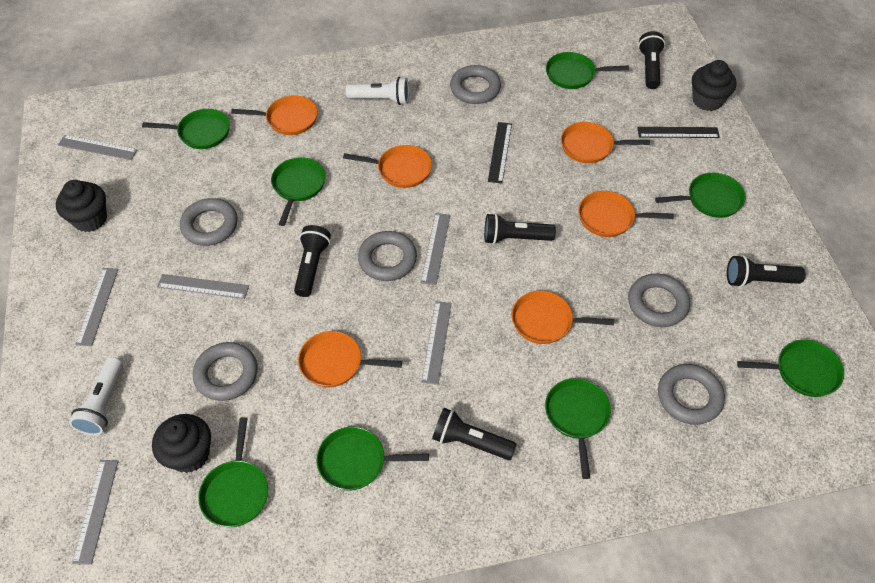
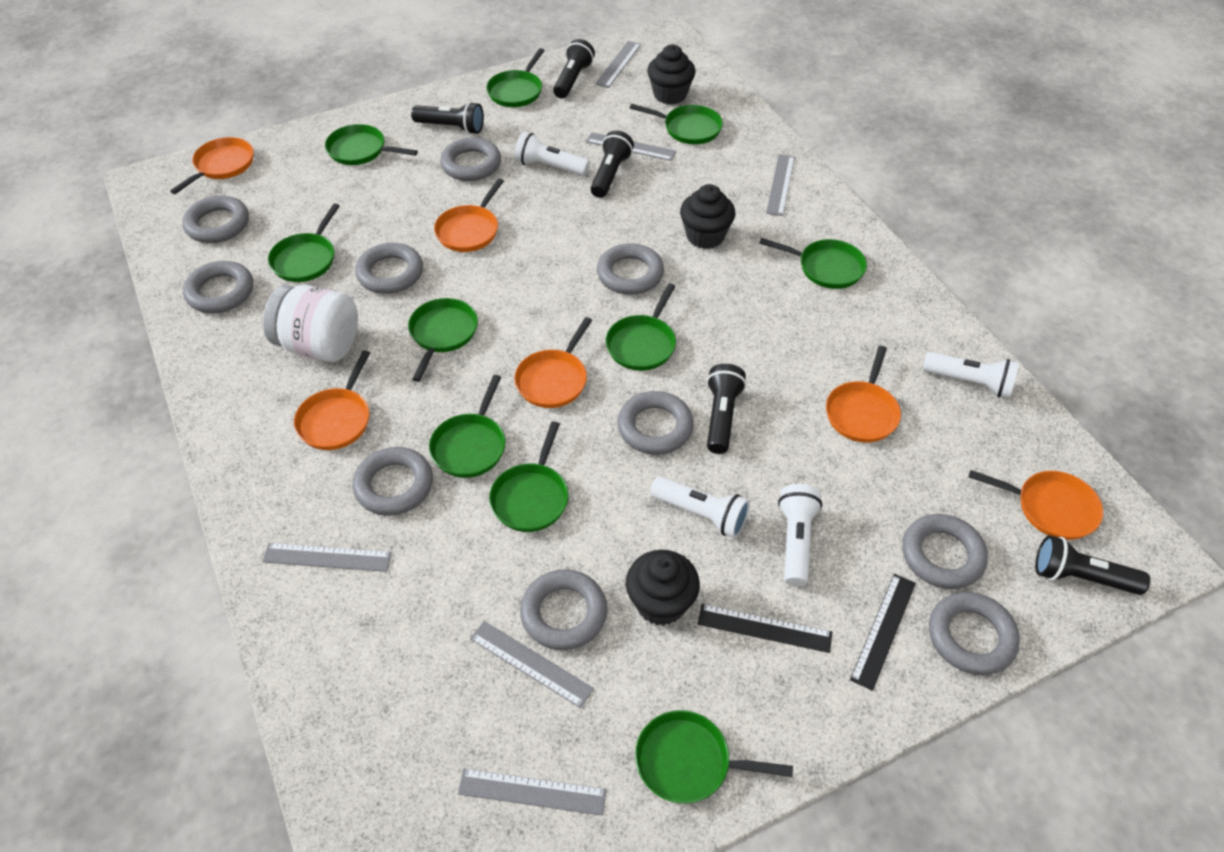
green pan: [142,109,230,149] [198,417,268,527] [271,157,326,226] [317,427,429,491] [545,378,611,479] [546,52,629,89] [655,173,746,218] [737,340,844,397] = 8 -> [268,203,340,282] [325,124,418,165] [408,298,478,382] [429,375,506,478] [486,48,545,107] [489,421,569,532] [606,283,676,371] [630,104,723,144] [635,710,793,804] [759,238,867,289] = 10
grey ring: [180,198,238,246] [193,342,258,401] [358,231,417,281] [450,65,501,104] [628,274,690,327] [658,364,725,425] = 6 -> [182,195,249,243] [183,261,253,313] [353,447,433,516] [355,243,423,294] [440,137,501,181] [520,569,607,650] [597,243,664,295] [617,391,694,455] [902,514,988,589] [929,592,1020,675] = 10
white flashlight: [69,357,123,436] [346,77,409,105] = 2 -> [514,132,590,176] [650,476,750,538] [778,484,822,586] [923,352,1019,398] = 4
white jar: none = 0 -> [263,285,358,362] = 1

